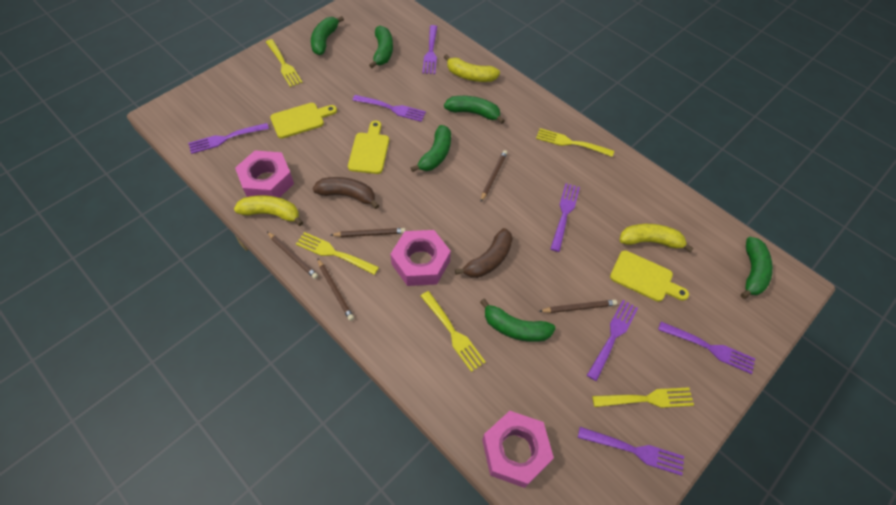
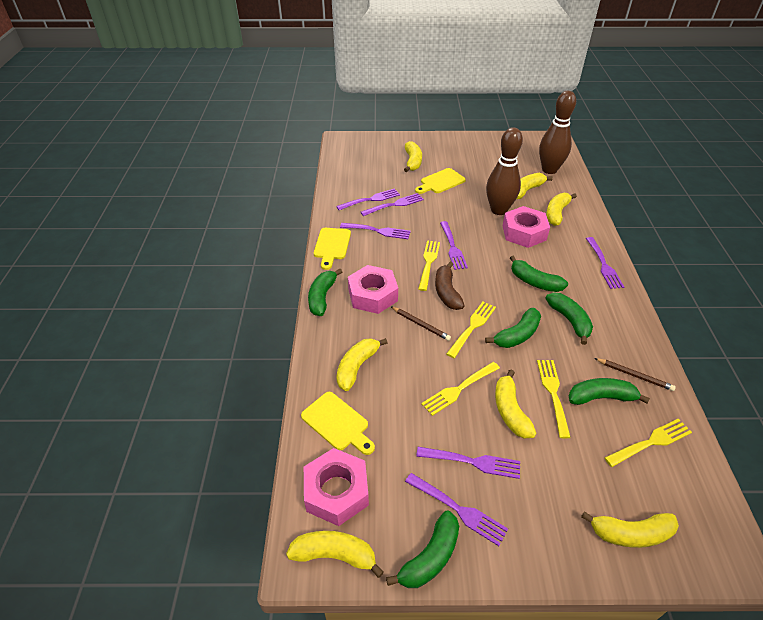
brown banana: [312,177,379,209] [455,228,513,278] = 2 -> [435,261,464,310] = 1
brown bowling pin: none = 0 -> [486,127,523,215] [539,91,576,174] = 2
brown pencil: [267,232,318,279] [317,258,354,321] [331,228,406,237] [481,150,507,202] [539,300,617,313] = 5 -> [390,306,451,341] [594,358,676,391] = 2
yellow banana: [234,195,303,226] [444,54,500,82] [620,224,694,252] = 3 -> [286,531,384,578] [336,338,388,391] [404,141,422,172] [495,369,537,439] [517,173,553,199] [546,193,577,226] [581,511,679,548] = 7

